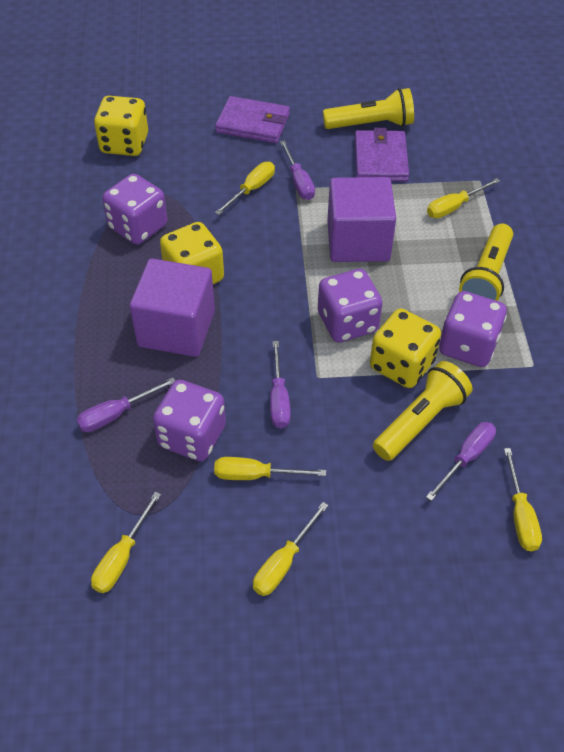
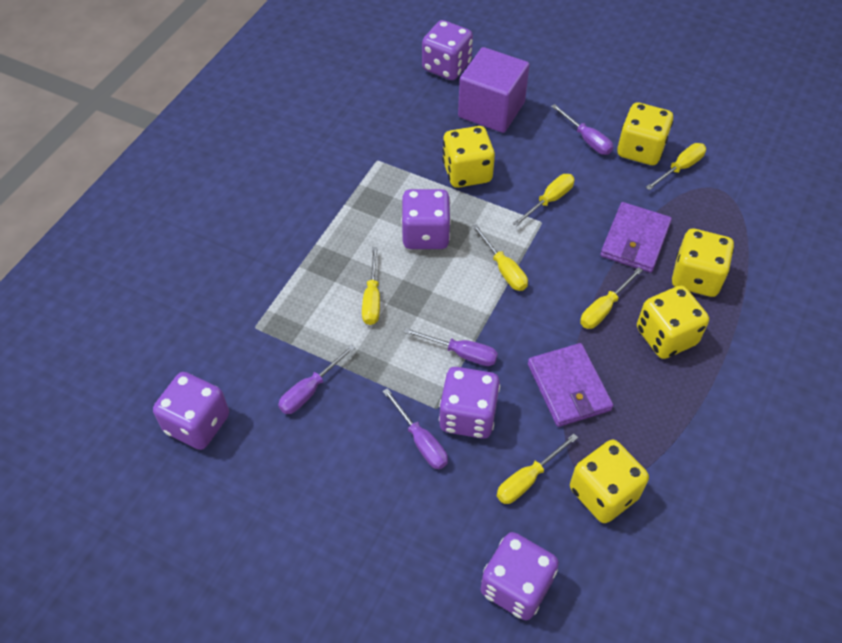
purple cube: [129,258,215,357] [327,177,396,262] = 2 -> [458,47,530,133] = 1
purple dice: [102,174,168,245] [153,380,226,461] [318,269,382,342] [439,291,507,367] = 4 -> [153,372,229,450] [401,189,451,249] [422,20,473,80] [439,367,500,439] [481,532,559,620] = 5
yellow dice: [94,96,148,156] [160,222,224,284] [370,309,441,388] = 3 -> [442,126,495,188] [570,440,649,523] [617,102,673,165] [637,286,709,359] [672,229,734,297] = 5
yellow flashlight: [323,88,414,129] [373,361,472,461] [459,224,513,301] = 3 -> none = 0

